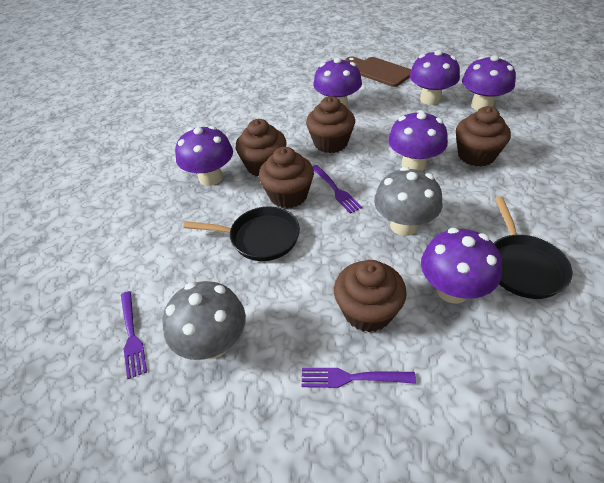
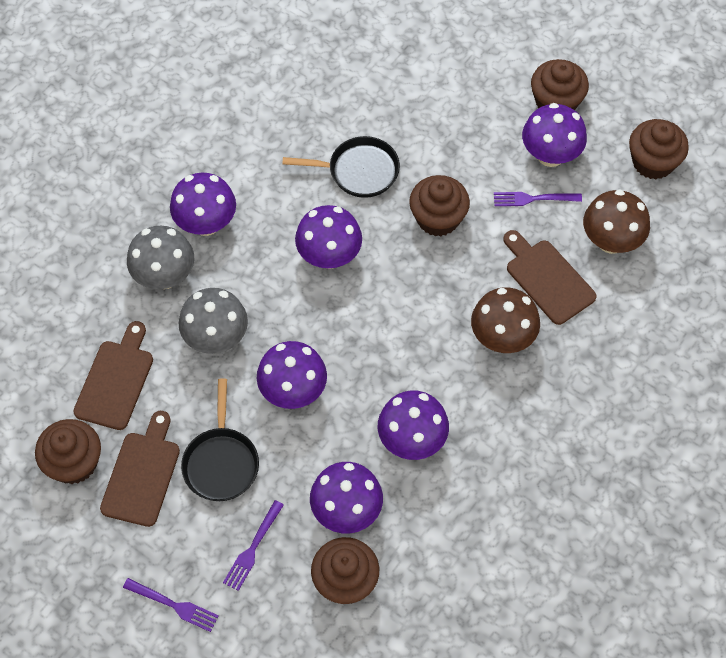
brown cutting board: [346,57,411,87] = 1 -> [73,321,153,430] [100,411,180,527] [503,230,597,325] = 3
brown mushroom: none = 0 -> [471,287,540,353] [583,189,650,254] = 2

